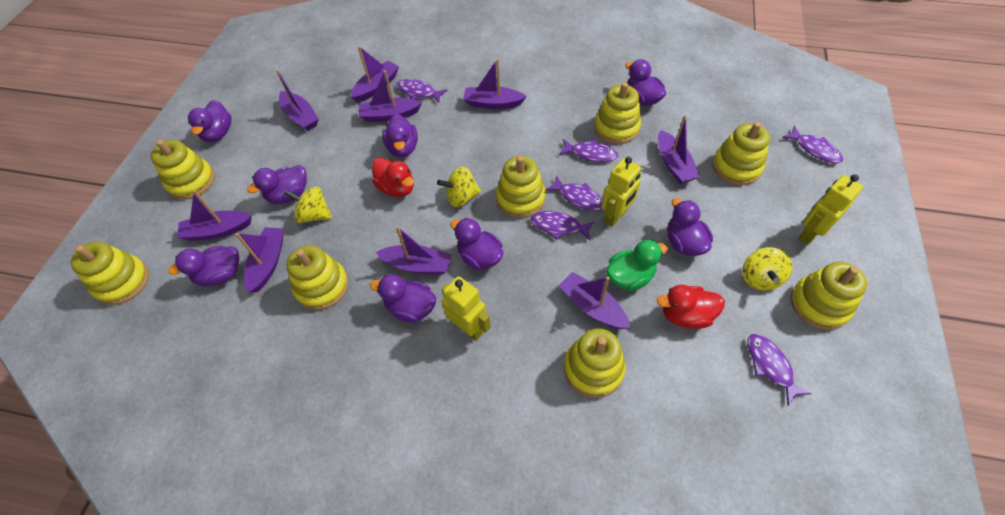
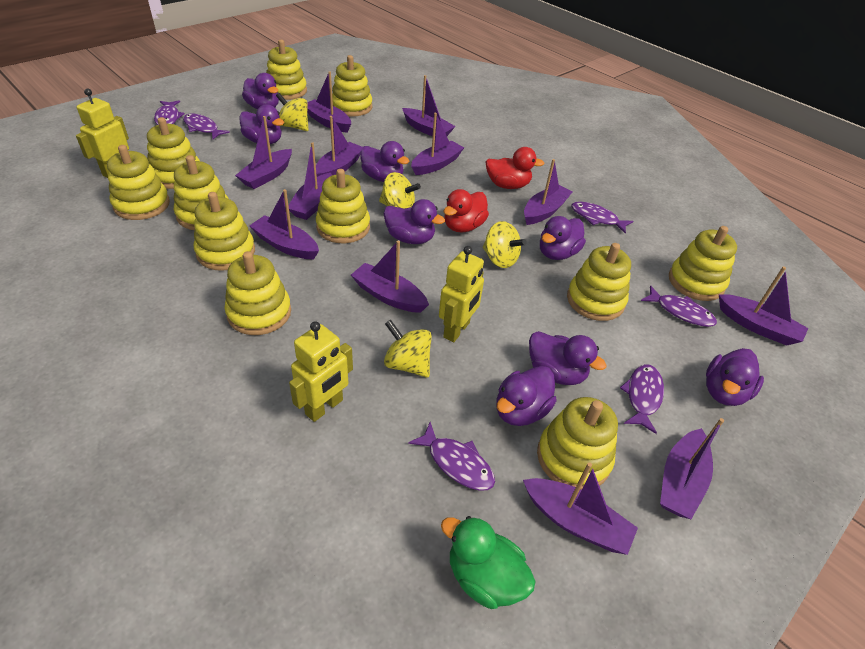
purple boat: [177,190,252,241] [235,227,284,293] [276,69,319,131] [350,46,399,102] [359,70,422,122] [376,226,452,275] [463,59,527,109] [558,272,630,329] [658,115,700,184] = 9 -> [235,116,292,189] [249,189,319,259] [288,142,332,220] [307,71,351,133] [316,116,363,177] [351,241,429,313] [402,75,456,136] [411,113,464,175] [523,462,638,555] [524,159,573,225] [660,418,724,519] [719,266,808,346] = 12
yellow spinning top: [284,186,332,223] [437,166,481,207] [743,247,792,291] = 3 -> [276,93,309,131] [379,172,421,209] [384,320,432,378] [483,221,527,268] = 4
yellow stacking toy: [71,241,149,305] [151,140,215,200] [286,245,349,310] [496,156,546,218] [564,328,625,398] [594,82,641,144] [712,122,770,185] [791,262,867,330] = 8 -> [107,145,170,220] [147,117,200,189] [174,155,229,230] [194,192,255,271] [225,251,291,335] [266,40,307,100] [316,169,370,243] [332,55,372,116] [537,397,618,490] [567,243,631,321] [669,226,737,301] = 11

